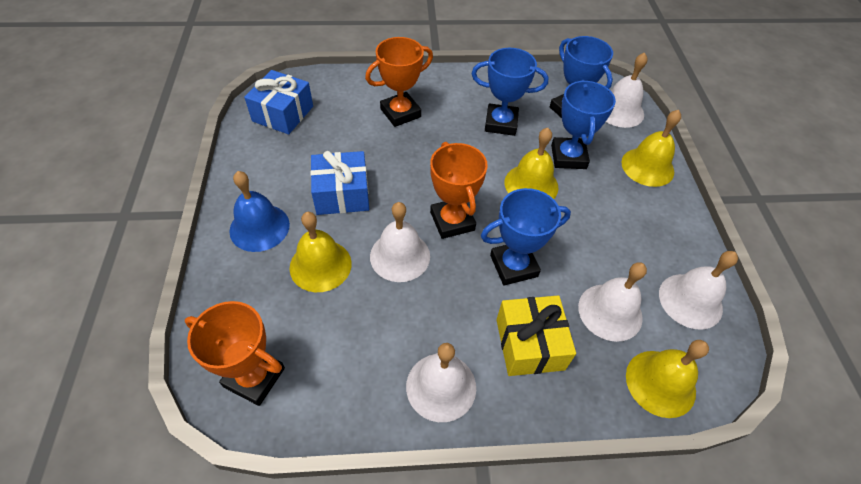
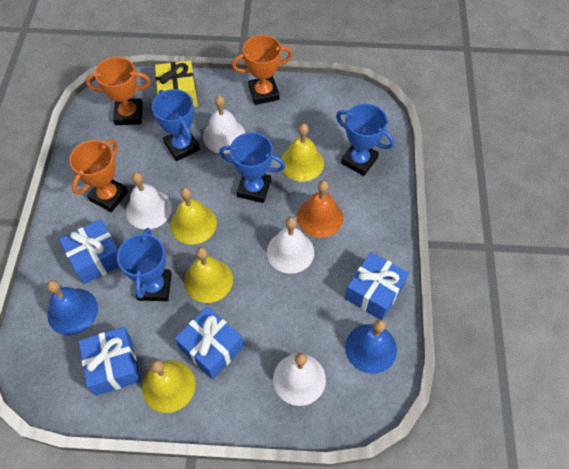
blue bell: [229,171,290,252] = 1 -> [47,280,98,335] [345,320,397,374] = 2
blue gift: [244,70,313,134] [310,151,369,215] = 2 -> [59,219,119,284] [79,327,141,396] [175,306,244,379] [345,252,409,320] = 4
orange bell: none = 0 -> [297,180,343,238] = 1
white bell: [370,202,430,282] [406,343,476,422] [578,262,647,342] [606,52,647,128] [659,251,738,330] = 5 -> [126,172,172,229] [203,95,245,154] [267,217,314,274] [273,353,326,406] = 4

